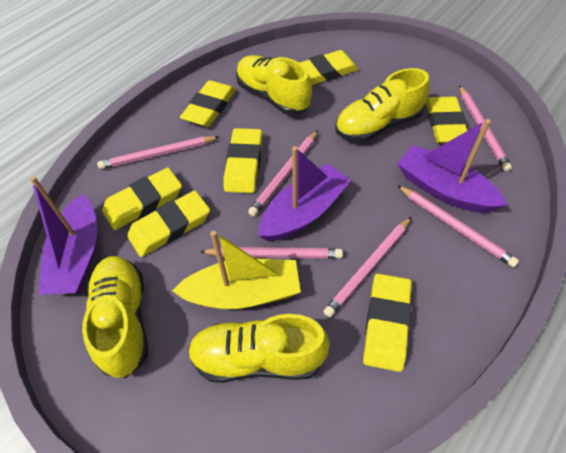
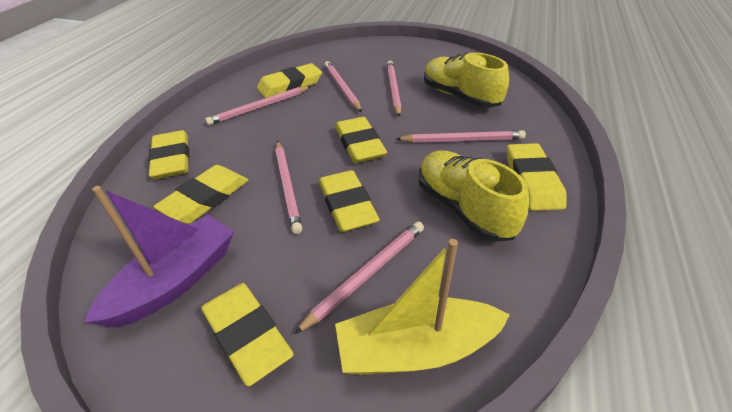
purple boat: [30,176,97,295] [258,146,351,241] [397,119,507,213] = 3 -> [84,186,234,328] = 1
yellow shoe: [82,256,148,378] [188,314,330,383] [236,55,312,115] [335,68,430,142] = 4 -> [419,150,529,242] [424,53,509,108] = 2

